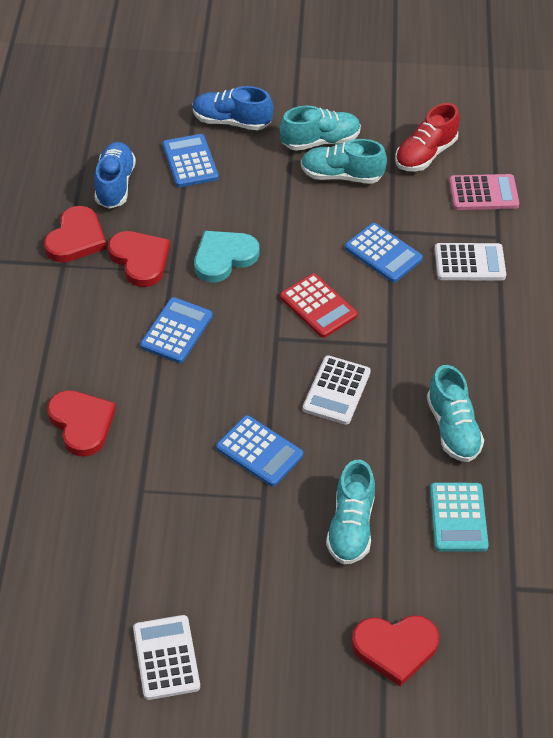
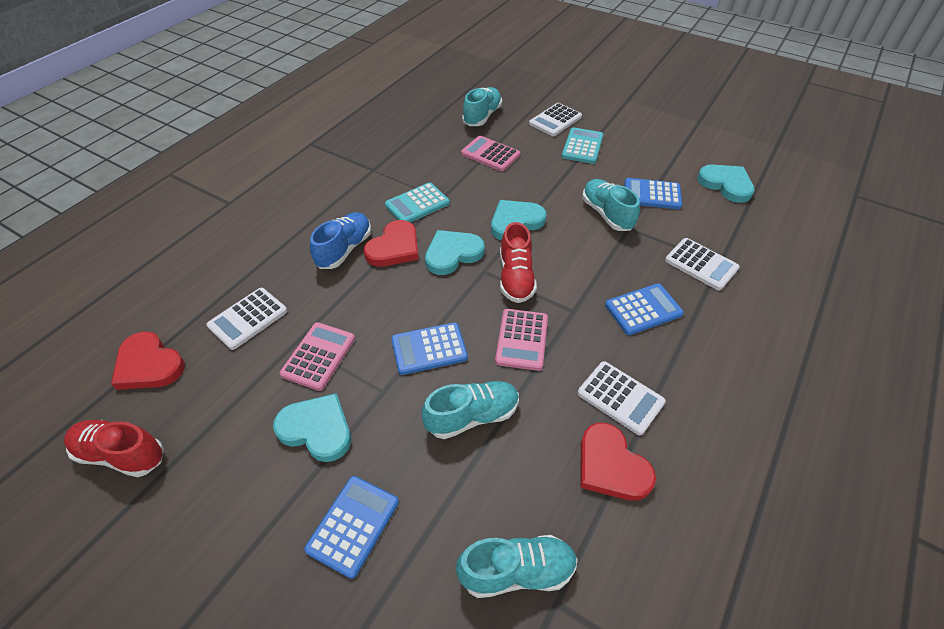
blue shoe: [94,142,136,209] [193,86,273,131] = 2 -> [310,212,371,269] = 1
pink calculator: [449,174,519,210] = 1 -> [280,322,355,391] [461,136,520,171] [495,309,548,371] = 3
red calculator: [280,273,358,338] = 1 -> none = 0
red heart: [44,206,107,262] [47,390,116,457] [108,231,170,287] [352,615,439,687] = 4 -> [111,332,185,390] [364,220,419,267] [580,423,656,501] = 3
red shoe: [395,103,460,171] = 1 -> [64,420,164,477] [500,222,537,303] = 2
turquoise calculator: [430,483,489,552] = 1 -> [385,182,450,223] [562,127,603,164] = 2
turquoise heart: [194,231,259,282] = 1 -> [273,393,351,462] [425,230,485,275] [491,200,547,240] [697,164,755,203] = 4
white calculator: [133,615,200,700] [303,355,371,425] [435,243,506,280] = 3 -> [207,288,287,350] [529,103,582,136] [578,361,666,435] [665,238,740,290] = 4

